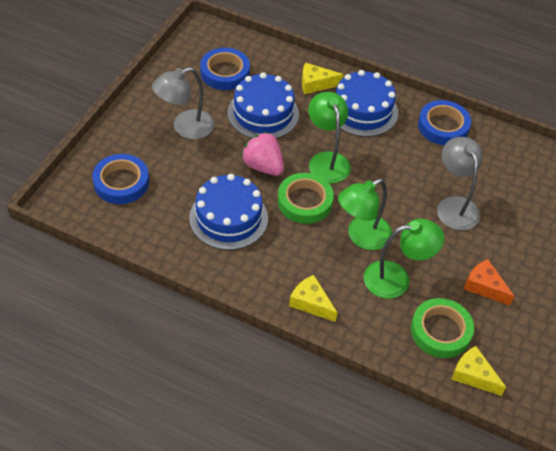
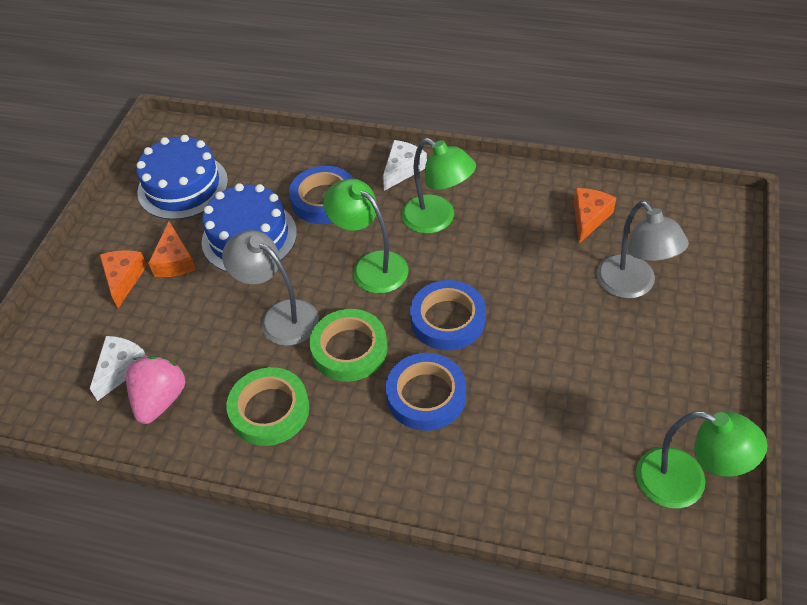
blue cake: [189,174,268,250] [228,72,299,139] [336,70,398,137] = 3 -> [136,135,228,220] [202,183,297,272] = 2
orange cheese: [464,259,514,306] = 1 -> [100,250,147,308] [148,222,196,277] [574,188,616,244] = 3
white cheese: none = 0 -> [90,336,146,401] [383,140,427,191] = 2
yellow cheese: [289,275,337,322] [302,63,344,94] [451,346,506,396] = 3 -> none = 0

